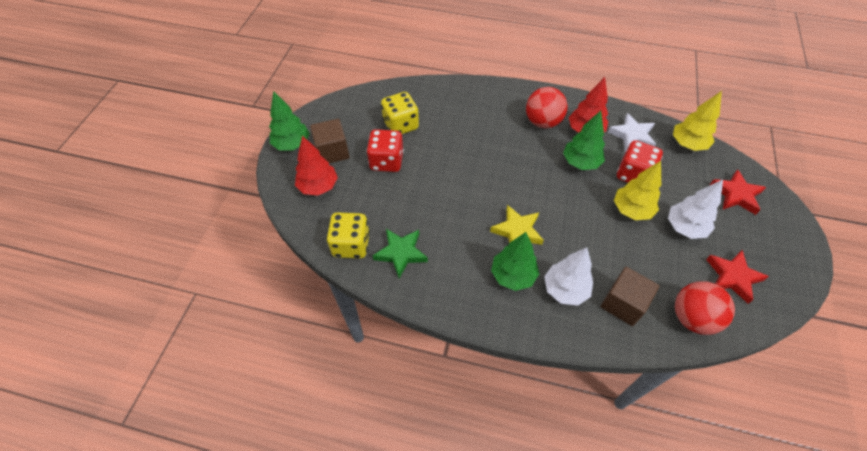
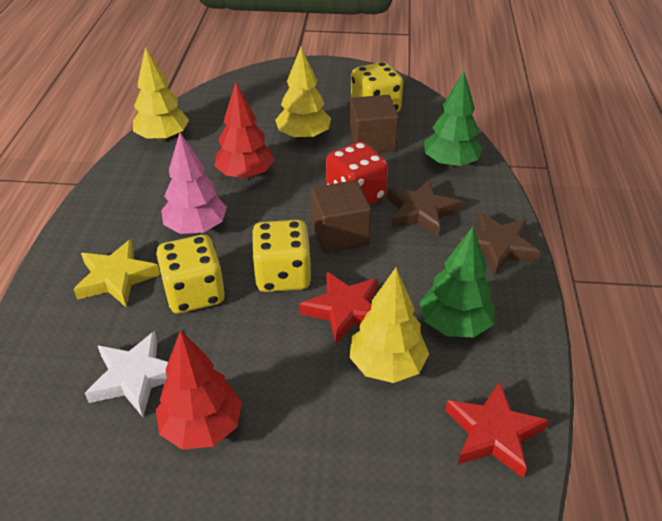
brown star: none = 0 -> [387,180,462,237] [458,212,540,275] = 2
green star: [372,229,428,278] = 1 -> none = 0
green tree: [269,91,310,150] [491,232,539,291] [563,111,605,170] = 3 -> [420,227,495,338] [424,71,483,168] = 2
pink tree: none = 0 -> [161,132,227,234] = 1
red ball: [526,87,568,128] [675,281,735,335] = 2 -> none = 0
red dice: [367,129,404,172] [617,140,663,183] = 2 -> [326,142,388,204] = 1
white tree: [544,247,593,306] [668,180,723,239] = 2 -> none = 0
yellow dice: [327,212,370,258] [381,92,419,134] = 2 -> [156,235,225,314] [252,220,311,292] [351,62,403,112] = 3
yellow tree: [614,161,661,220] [673,91,722,151] = 2 -> [133,47,189,142] [275,47,331,141] [349,268,429,383] = 3

